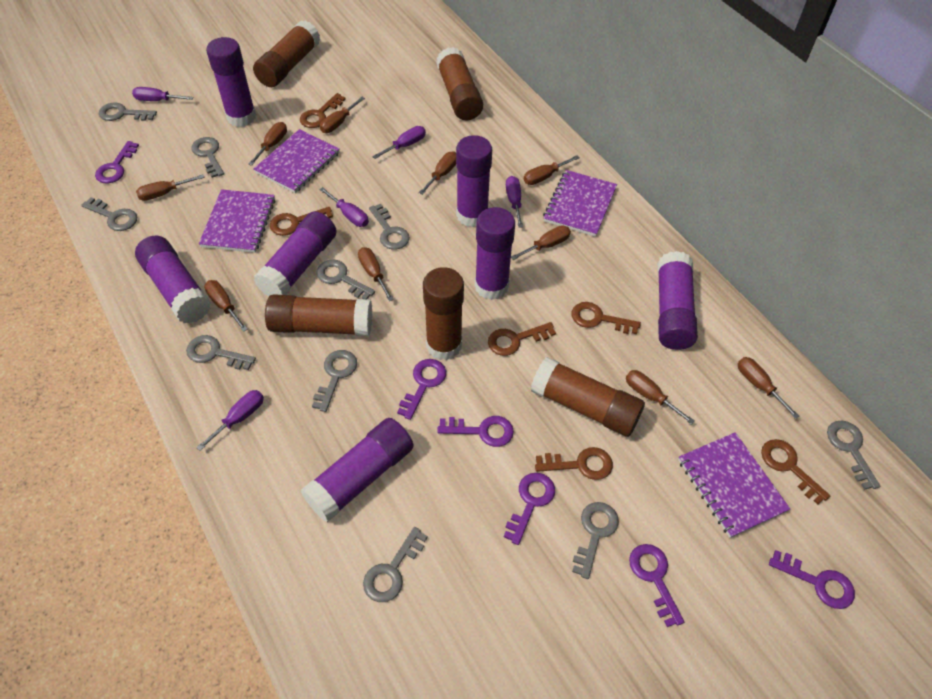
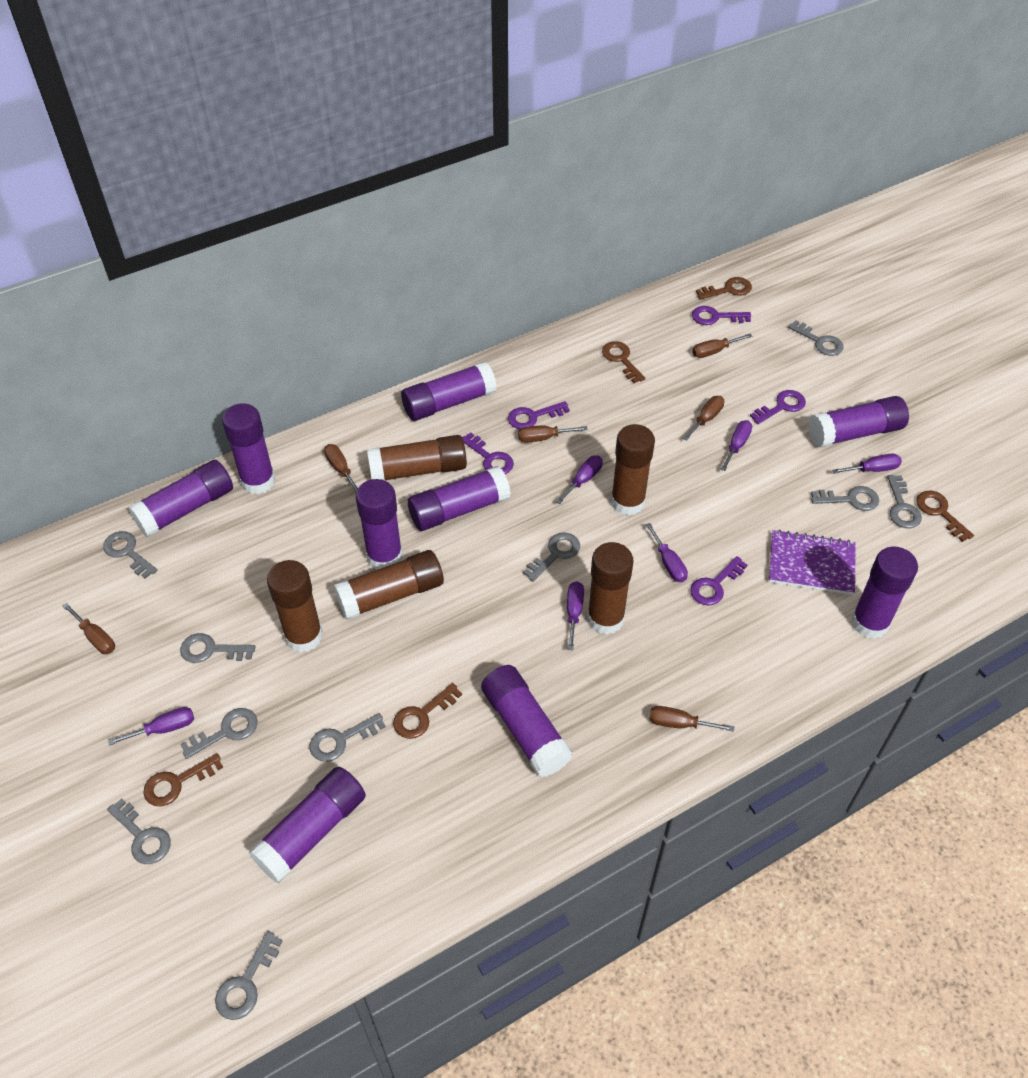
brown key: [270,207,333,236] [300,93,346,128] [488,322,556,356] [535,447,613,480] [572,302,641,334] [761,439,830,505] = 6 -> [143,753,223,806] [393,683,462,739] [602,341,645,383] [696,277,752,299] [916,491,974,542] = 5
brown screwdriver: [136,175,204,201] [204,280,248,332] [248,122,287,166] [320,97,365,133] [358,247,394,301] [419,151,456,195] [511,225,571,260] [524,155,579,185] [626,370,695,424] [738,357,799,419] = 10 -> [63,603,115,654] [324,444,358,492] [518,426,588,443] [650,706,734,732] [683,396,725,440] [692,334,752,358] = 6
purple glue stick: [135,236,211,324] [206,37,256,127] [254,211,337,297] [301,418,414,522] [456,135,492,227] [475,207,515,300] [658,251,698,350] = 7 -> [128,460,233,537] [222,403,276,494] [248,767,366,883] [356,479,403,570] [401,362,497,421] [408,466,511,531] [481,665,573,777] [809,396,909,447] [851,547,918,639] = 9
purple key: [95,141,139,183] [397,359,446,420] [437,416,514,447] [504,473,555,545] [629,544,684,627] [769,550,855,609] = 6 -> [462,432,514,474] [508,401,570,429] [690,556,747,605] [692,306,751,325] [750,390,806,424] = 5
purple notebook: [199,189,275,253] [253,129,340,193] [543,170,617,237] [678,432,790,538] = 4 -> [769,529,856,595] = 1
purple screwdriver: [132,87,194,101] [196,390,264,451] [319,187,369,227] [372,126,426,159] [506,176,523,228] = 5 -> [108,707,194,746] [556,455,603,504] [567,582,584,650] [646,523,688,582] [720,420,752,471] [832,453,902,474] = 6

